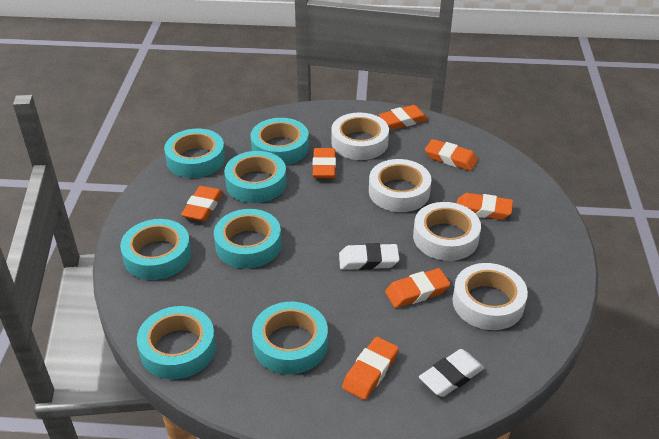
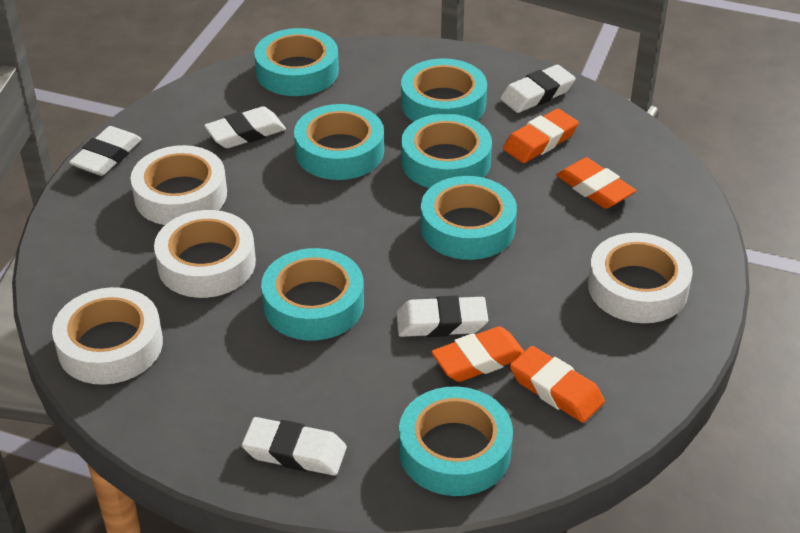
orange eraser: [181,186,223,221] [312,148,336,178] [342,337,399,400] [379,105,429,130] [385,268,450,308] [425,139,478,171] [457,193,513,220] = 7 -> [431,326,524,382] [503,109,579,163] [510,346,605,423] [556,158,636,209] = 4
white eraser: [339,243,400,270] [419,349,484,397] = 2 -> [69,126,142,176] [204,106,286,148] [242,417,347,476] [396,295,488,337] [500,65,576,113] = 5

